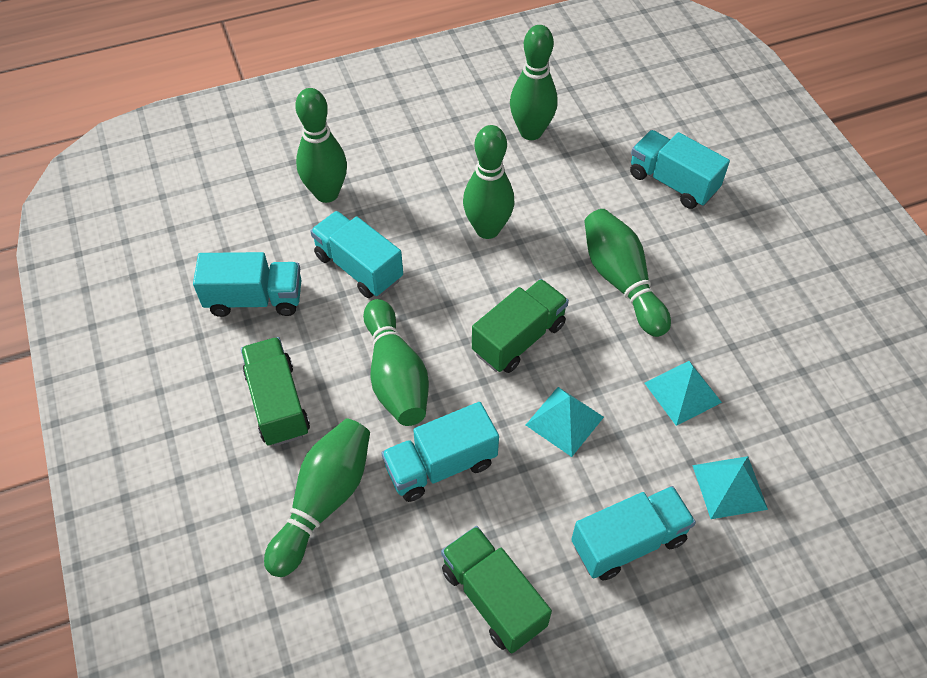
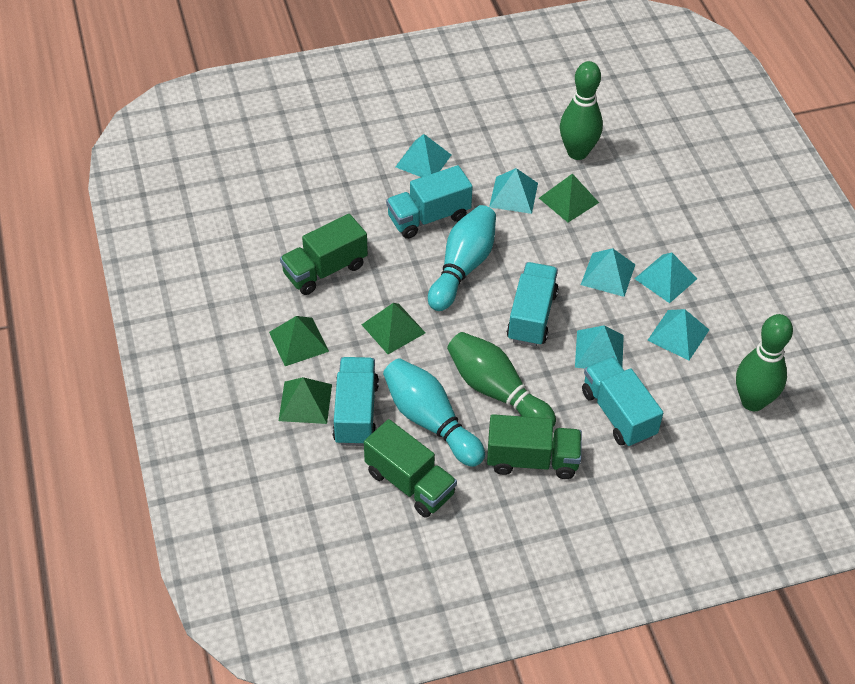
green bowling pin: [264,419,370,577] [295,88,347,203] [363,299,429,426] [463,125,514,239] [510,25,557,140] [584,209,671,337] = 6 -> [447,332,556,427] [560,61,603,160] [736,314,793,411] = 3
green pyramid: none = 0 -> [269,316,329,366] [279,377,332,424] [361,303,425,354] [539,173,599,223] = 4
turquoise bowling pin: none = 0 -> [383,358,485,467] [428,205,496,311] = 2
turquoise pyramid: [526,387,604,457] [645,361,722,426] [692,456,768,519] = 3 -> [395,134,451,177] [489,168,538,214] [575,325,624,369] [581,248,636,297] [635,252,697,303] [647,309,709,360] = 6
turquoise truck: [193,252,301,317] [310,211,403,298] [381,402,499,502] [571,486,696,581] [630,130,730,209] = 5 -> [333,357,379,446] [386,165,473,239] [507,262,559,347] [582,357,663,447] = 4

